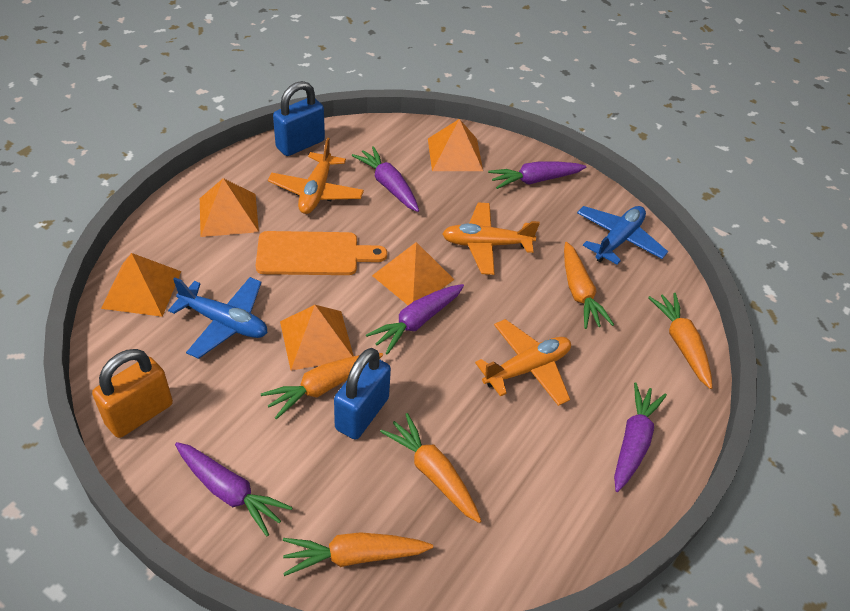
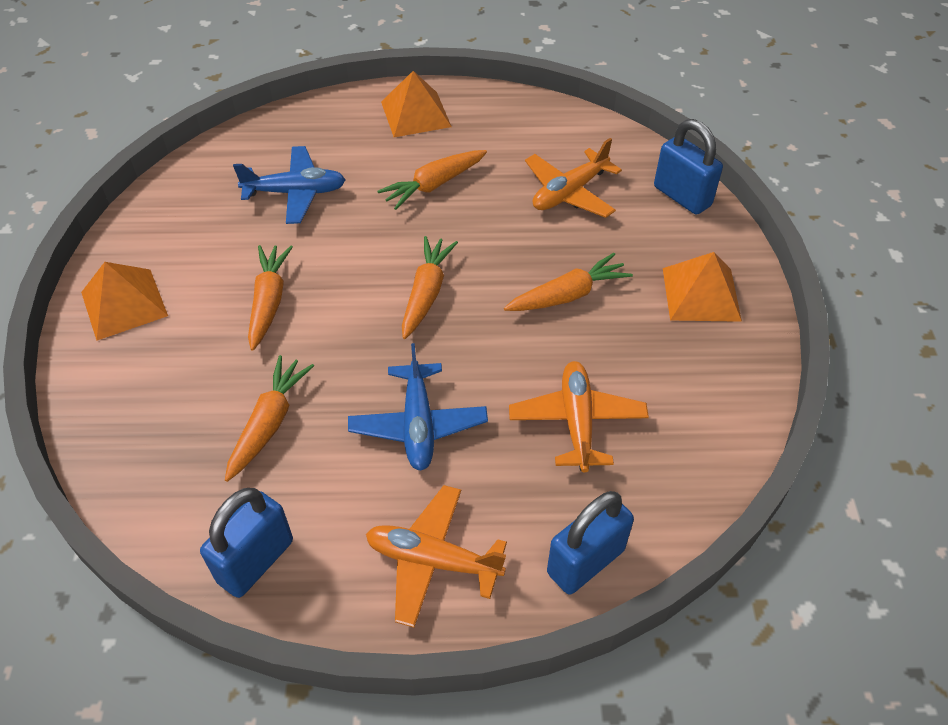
blue padlock: [273,81,325,156] [334,348,391,440] = 2 -> [200,488,293,598] [547,491,634,595] [654,119,723,215] = 3
orange cutting board: [256,231,387,275] = 1 -> none = 0
orange padlock: [92,349,173,438] = 1 -> none = 0
orange pyramid: [101,253,181,317] [200,178,259,237] [280,305,354,371] [372,242,454,305] [428,119,483,171] = 5 -> [81,262,168,341] [381,71,452,137] [663,252,742,322] = 3
purple carrot: [175,442,293,537] [352,146,419,212] [366,284,464,355] [488,161,586,189] [614,383,667,492] = 5 -> none = 0

